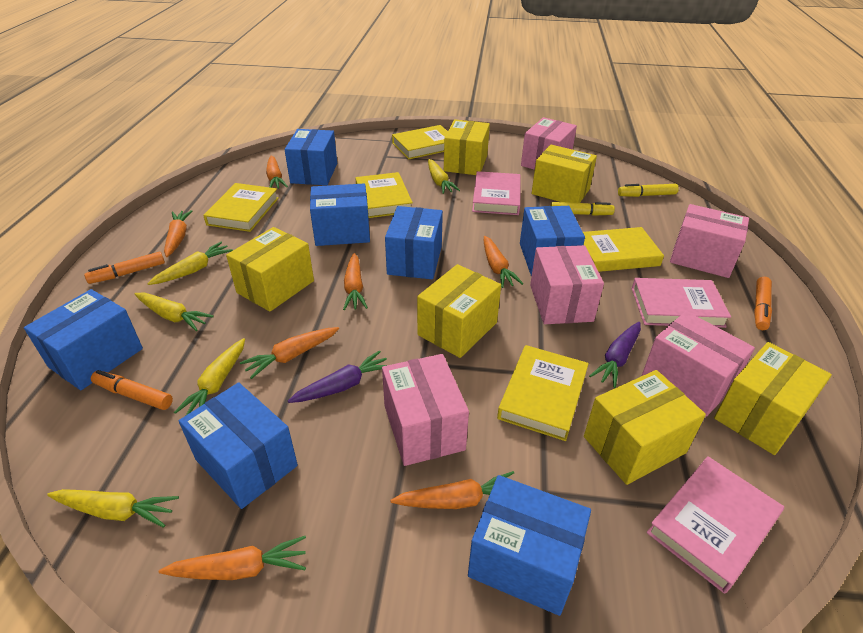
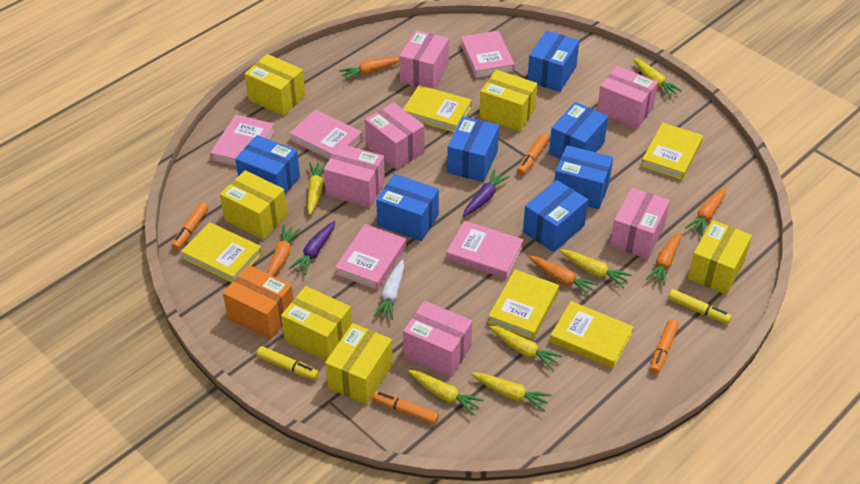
orange box: none = 0 -> [223,265,294,340] = 1
orange carrot: [159,536,306,580] [164,210,192,257] [240,327,339,379] [266,155,288,189] [343,253,368,310] [390,471,514,509] [484,236,523,288] = 7 -> [267,225,301,276] [339,57,399,81] [528,256,599,297] [646,231,681,286] [685,187,727,236] = 5
orange marker: [84,252,165,284] [91,370,173,410] [754,277,772,330] = 3 -> [171,202,208,250] [372,391,439,425] [517,133,549,175] [650,319,679,374] = 4
pink book: [472,171,521,215] [632,278,731,328] [647,456,784,594] = 3 -> [210,115,275,166] [289,110,362,160] [335,224,406,290] [446,221,524,279] [461,31,515,78] = 5
pink box: [382,354,469,466] [521,117,577,170] [530,245,604,324] [642,311,755,417] [670,204,749,278] = 5 -> [324,144,385,208] [365,102,425,169] [399,30,449,89] [403,301,472,377] [597,66,658,129] [610,188,670,259] = 6
white carrot: none = 0 -> [373,260,404,320] = 1
yellow carrot: [47,489,179,528] [135,293,214,331] [147,242,233,285] [174,338,245,415] [428,159,460,194] = 5 -> [307,162,327,215] [408,370,484,415] [471,373,552,411] [489,325,563,370] [559,249,632,288] [633,58,682,97] = 6

